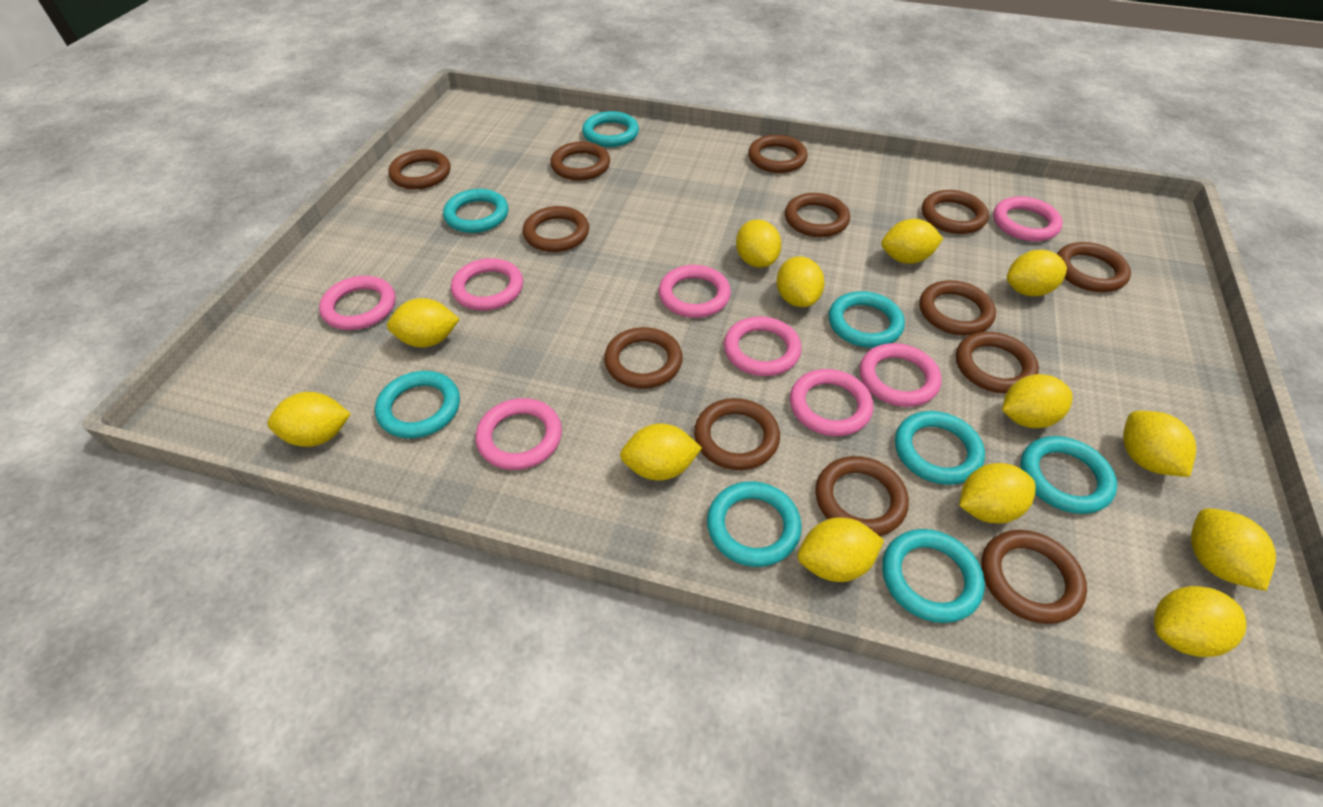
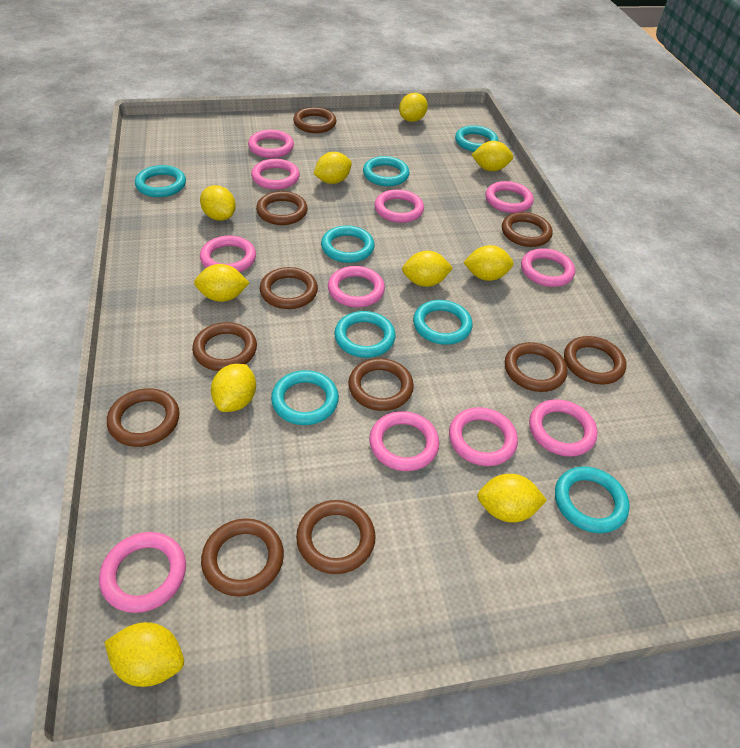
brown ring: [388,149,451,189] [523,206,589,252] [550,142,610,181] [604,327,683,389] [694,398,780,470] [748,135,808,173] [785,193,850,237] [815,456,909,536] [919,280,996,335] [922,190,989,234] [956,332,1039,394] [981,530,1087,624] [1057,242,1131,292] = 13 -> [107,388,180,447] [192,322,257,371] [201,518,284,597] [256,191,308,225] [260,267,318,309] [293,107,336,133] [296,500,376,574] [348,358,414,411] [502,212,553,247] [505,342,568,392] [564,336,626,385] = 11
pink ring: [319,276,395,330] [451,258,523,311] [475,398,562,470] [659,265,731,318] [724,316,802,376] [790,369,873,436] [859,343,942,407] [993,196,1063,241] = 8 -> [99,532,186,613] [200,236,256,272] [248,130,294,158] [251,159,300,190] [328,266,385,307] [369,411,439,471] [374,189,424,223] [449,407,518,466] [485,181,534,213] [521,248,575,287] [529,399,598,457] = 11
yellow lemon: [267,392,351,447] [387,298,460,347] [620,423,702,481] [736,219,781,268] [777,256,824,307] [798,517,884,582] [881,219,943,264] [959,463,1035,523] [1002,374,1073,428] [1007,250,1067,296] [1123,411,1196,477] [1154,586,1247,657] [1191,508,1276,591] = 13 -> [104,622,184,687] [194,264,249,302] [200,185,236,221] [211,364,256,412] [314,152,352,184] [399,93,428,122] [402,251,453,287] [463,245,514,281] [472,141,513,171] [477,474,547,523] = 10

